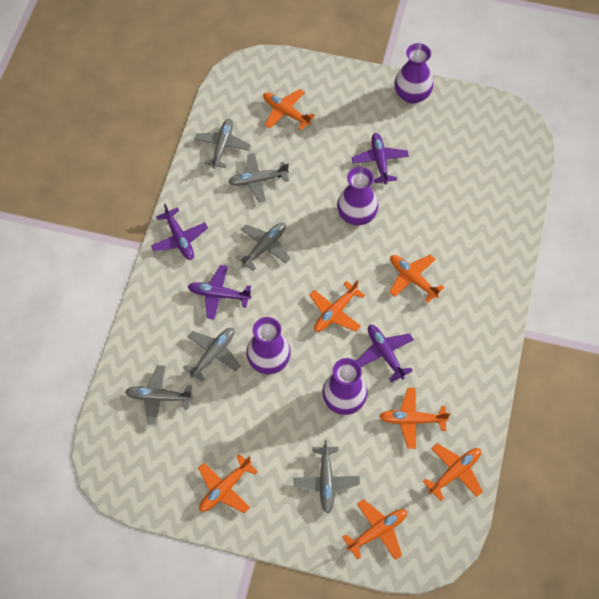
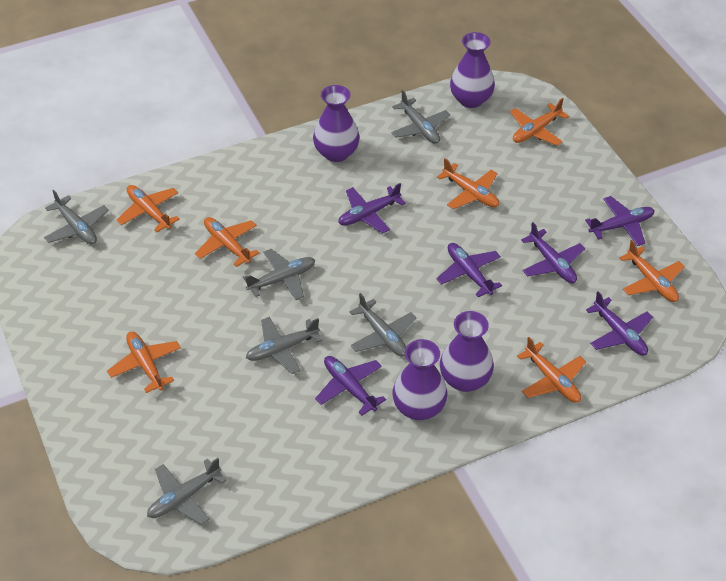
purple plane: [151,204,208,260] [188,265,251,320] [352,133,409,185] [356,325,414,382] = 4 -> [315,356,386,416] [338,183,406,233] [436,243,502,297] [521,222,585,283] [585,196,655,246] [586,291,653,355] = 6

